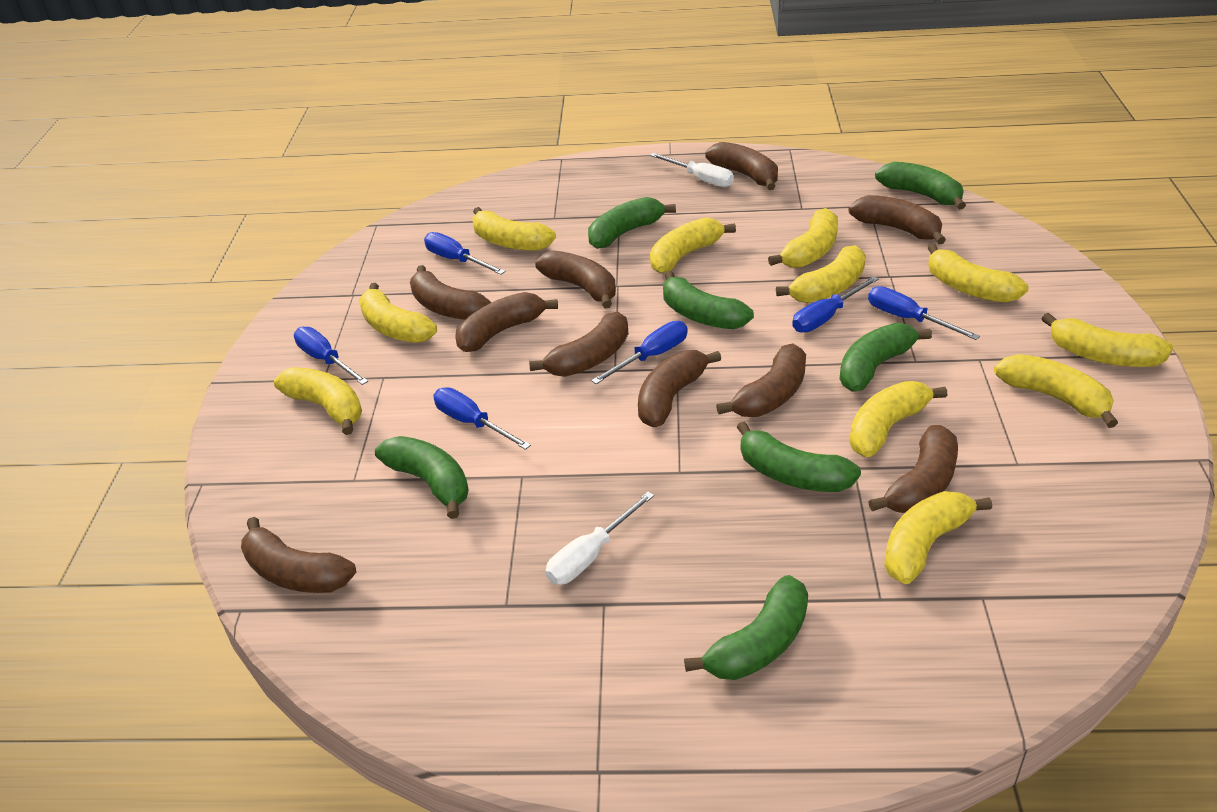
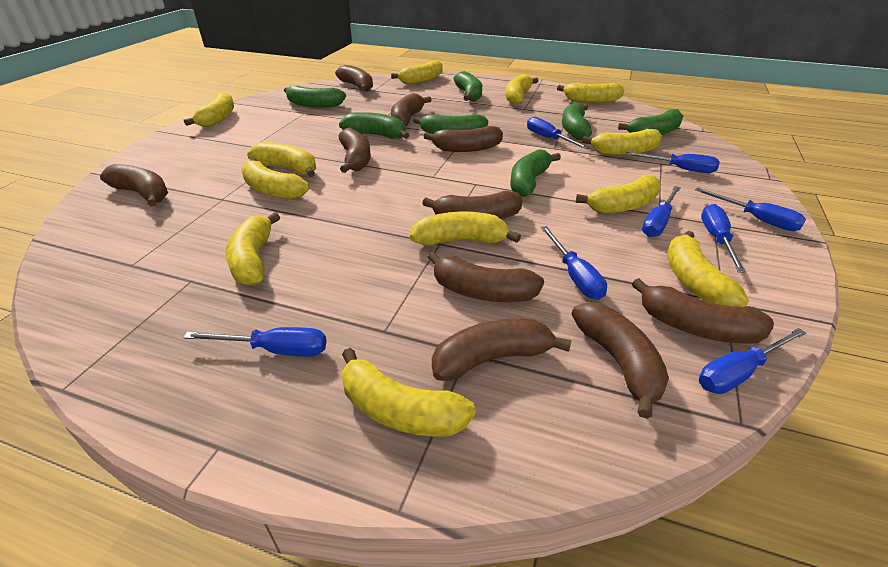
blue screwdriver: [294,327,368,385] [424,232,505,275] [433,387,531,450] [591,321,688,384] [792,276,879,333] [868,286,980,340] = 6 -> [183,327,327,357] [527,117,590,149] [541,226,607,300] [625,152,720,173] [642,186,680,237] [695,187,806,231] [699,328,806,394] [701,204,746,273] = 8
white screwdriver: [545,492,654,585] [650,153,734,187] = 2 -> none = 0
yellow banana: [274,368,362,435] [359,283,437,343] [472,207,556,251] [650,217,736,273] [768,208,838,268] [776,245,866,303] [849,381,947,457] [884,491,992,584] [928,244,1029,303] [994,354,1118,428] [1041,313,1173,367] = 11 -> [184,92,234,127] [226,212,280,285] [241,158,309,199] [247,142,316,177] [341,348,476,437] [391,60,443,85] [410,212,521,246] [505,74,539,105] [557,83,624,103] [576,175,661,214] [582,129,662,156] [667,231,749,307] = 12

